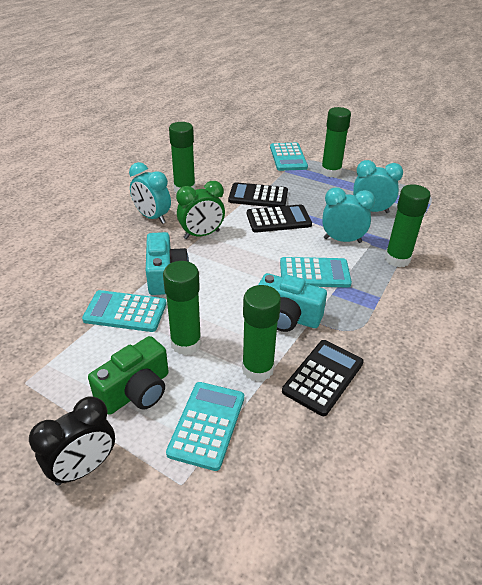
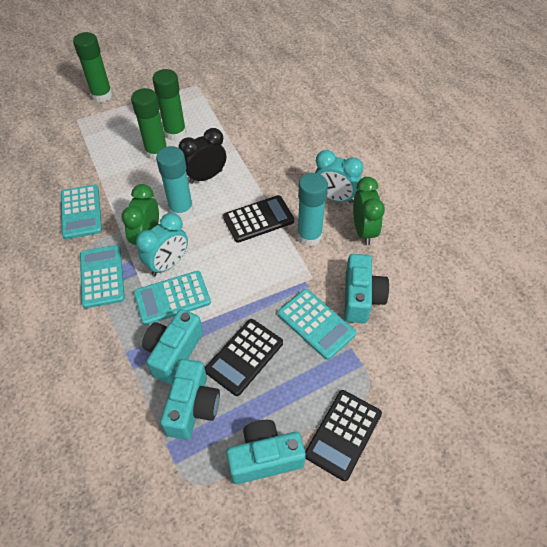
green camera: [88,336,169,415] = 1 -> none = 0
green clock: [176,181,225,239] = 1 -> [122,184,159,245] [353,177,385,245] = 2
green glue stick: [163,261,202,355] [169,122,195,193] [242,285,281,382] [321,107,351,177] [385,184,430,267] = 5 -> [73,32,113,103] [131,88,167,161] [152,69,186,141] = 3
turquoise camera: [146,232,189,295] [258,273,327,332] = 2 -> [142,309,203,384] [160,359,220,440] [226,420,306,484] [344,254,389,323] = 4
turquoise clock: [129,162,171,224] [322,187,375,243] [353,160,403,213] = 3 -> [136,213,188,276] [315,150,363,203] = 2
turquoise glue stick: none = 0 -> [156,146,194,219] [297,173,328,246] = 2

